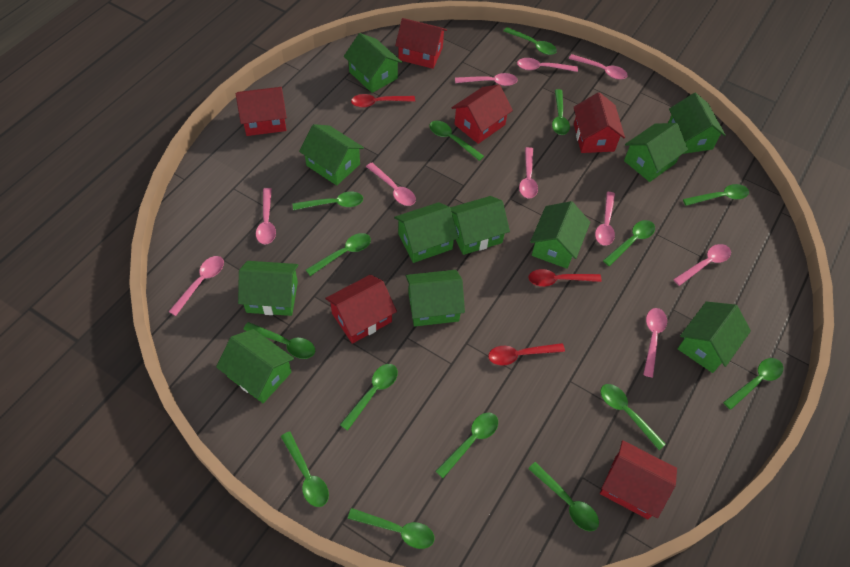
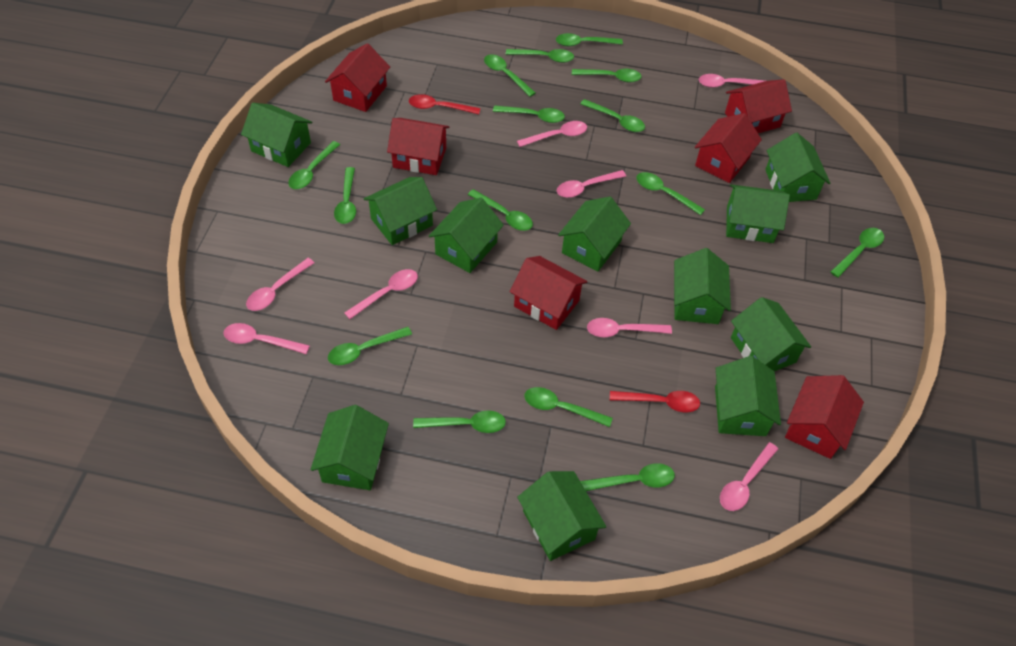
pink spoon: [169,256,224,316] [256,188,276,245] [366,163,416,206] [455,73,518,86] [517,58,578,72] [519,147,538,199] [569,54,628,80] [595,192,615,246] [643,308,667,377] [673,244,731,286] = 10 -> [223,323,310,354] [246,258,314,311] [344,269,418,319] [517,121,587,147] [557,170,626,198] [587,318,672,337] [699,74,765,88] [720,442,778,511] = 8
red spoon: [351,94,415,108] [488,343,565,366] [529,269,602,287] = 3 -> [409,94,480,114] [610,391,700,412] = 2

